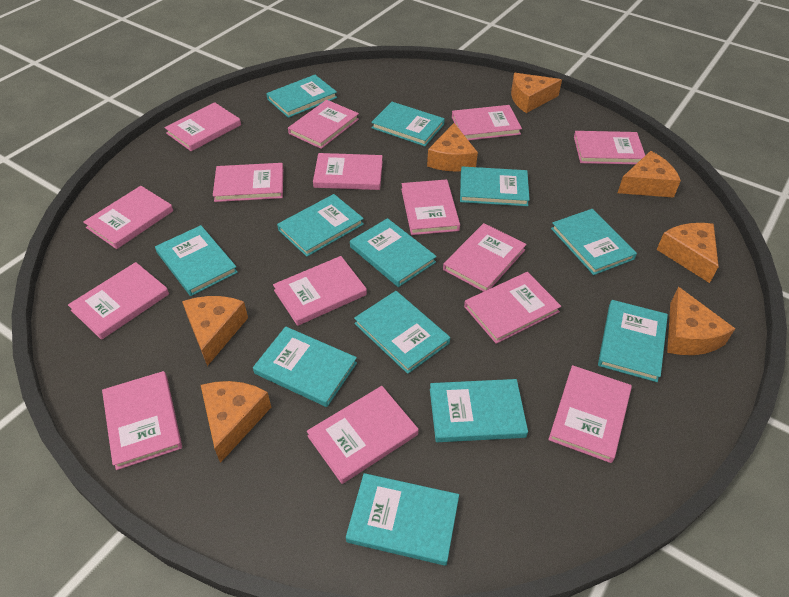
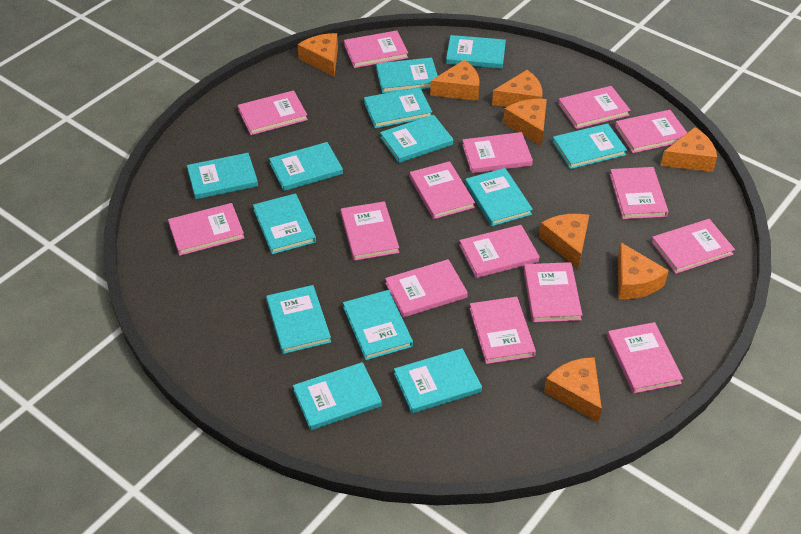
orange cheese: [182,296,248,366] [201,381,271,463] [427,123,478,172] [511,73,562,113] [618,151,681,198] [657,223,719,283] [667,287,735,355] = 7 -> [298,33,338,77] [430,60,480,101] [492,70,543,107] [503,99,547,146] [539,214,589,269] [544,357,602,423] [617,243,669,299] [661,127,717,172] = 8
turquoise book: [155,225,238,296] [253,326,357,407] [266,75,337,118] [277,194,364,257] [346,473,459,566] [350,218,437,287] [354,291,450,374] [371,102,445,146] [430,379,528,442] [460,166,530,206] [551,209,637,275] [598,300,668,382] = 12 -> [187,153,258,199] [253,193,316,254] [266,285,331,354] [269,142,343,191] [293,362,382,430] [343,290,413,360] [364,87,432,128] [376,58,438,93] [380,115,453,163] [394,348,482,413] [446,35,506,69] [465,168,533,226] [552,123,627,169] = 13

